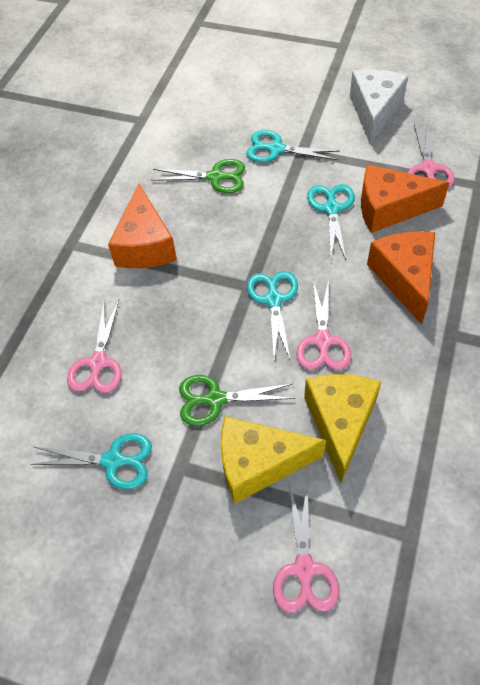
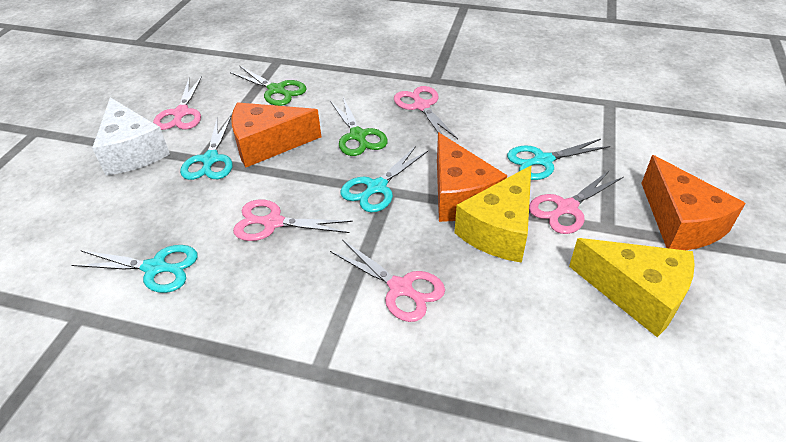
pink scissors: [67,301,122,393] [273,483,339,613] [296,280,351,370] [408,124,455,188] = 4 -> [153,76,202,130] [233,200,353,241] [330,239,445,322] [394,86,458,139] [529,170,624,234] = 5

